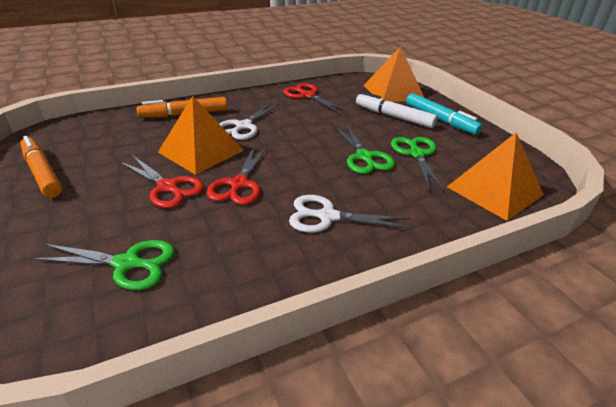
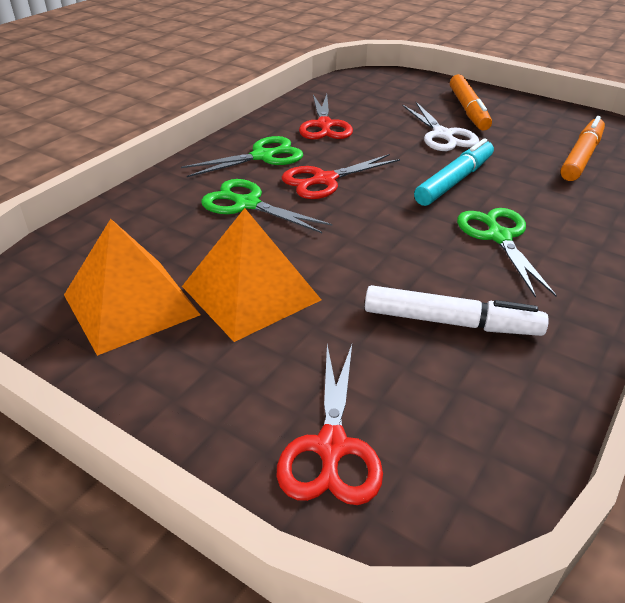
orange pyramid: [158,96,244,175] [364,46,424,102] [447,133,544,221] = 3 -> [64,219,201,356] [182,208,321,342] = 2
white scissors: [219,102,280,140] [289,195,411,232] = 2 -> [402,102,479,151] = 1

